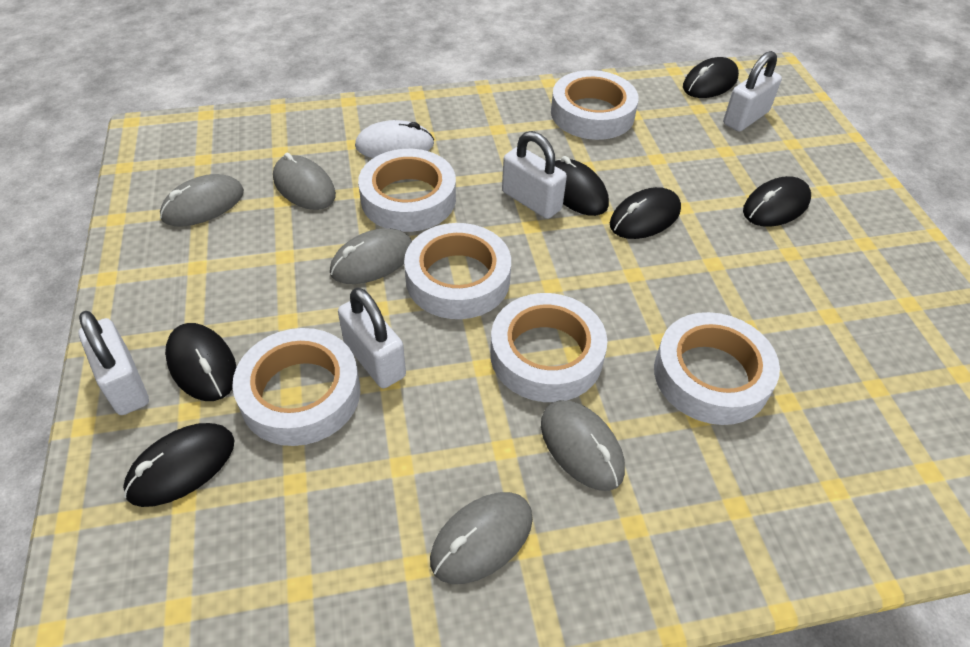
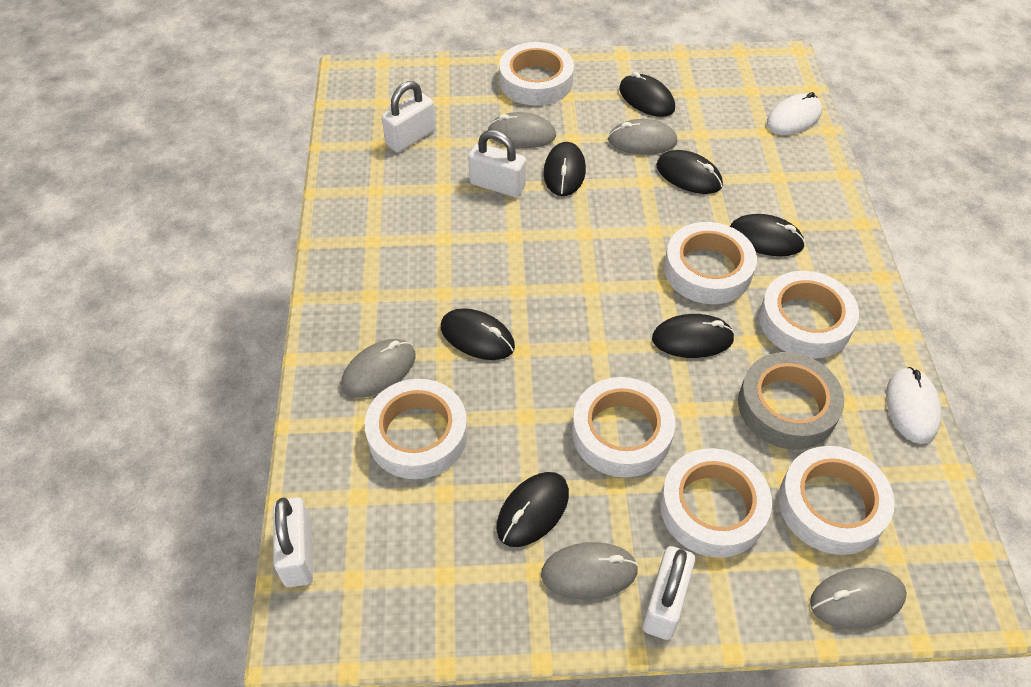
black mouse: [123,423,234,507] [165,323,237,401] [555,156,609,216] [610,187,681,239] [683,57,739,98] [743,176,811,227] = 6 -> [441,308,515,360] [496,472,569,547] [544,142,586,196] [619,72,675,117] [652,314,735,358] [656,150,723,194] [730,214,805,256] = 7
grey tape: none = 0 -> [738,352,844,450] = 1
white mouse: [355,120,434,158] = 1 -> [767,92,822,135] [886,367,942,444] = 2
white tape: [232,328,360,446] [358,149,456,232] [404,223,511,319] [490,293,608,402] [551,70,639,140] [654,312,780,425] = 6 -> [365,379,468,479] [499,42,574,106] [572,377,675,477] [660,448,772,558] [664,222,757,304] [759,271,859,358] [778,446,895,555] = 7

